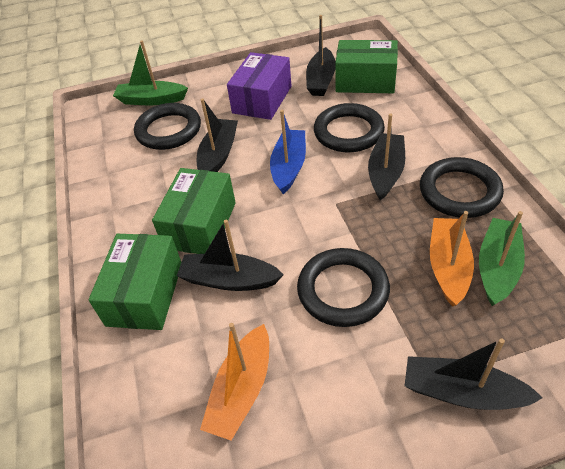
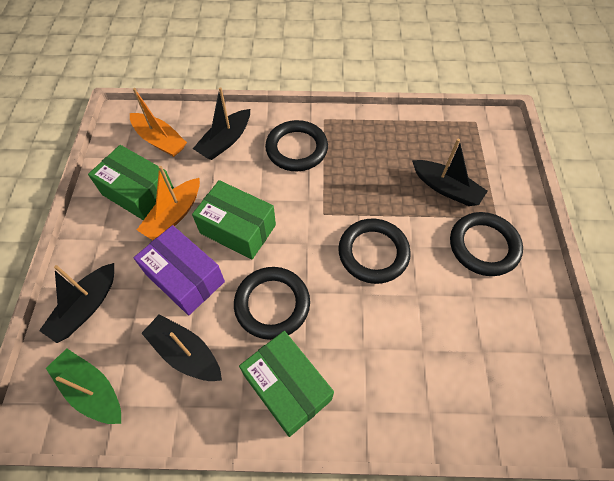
black boat: [177,220,284,291] [197,98,238,172] [306,15,336,96] [368,114,405,200] [405,338,543,410] = 5 -> [39,263,114,343] [141,314,222,381] [193,87,250,160] [412,139,488,206] = 4
blue boat: [270,110,306,194] = 1 -> none = 0
green boat: [113,41,188,105] [479,211,525,306] = 2 -> [46,349,121,424] = 1

